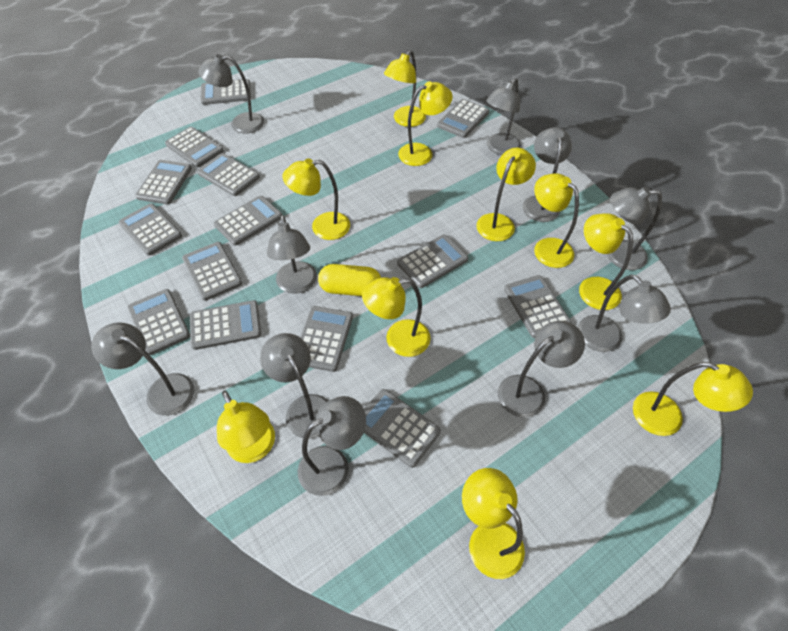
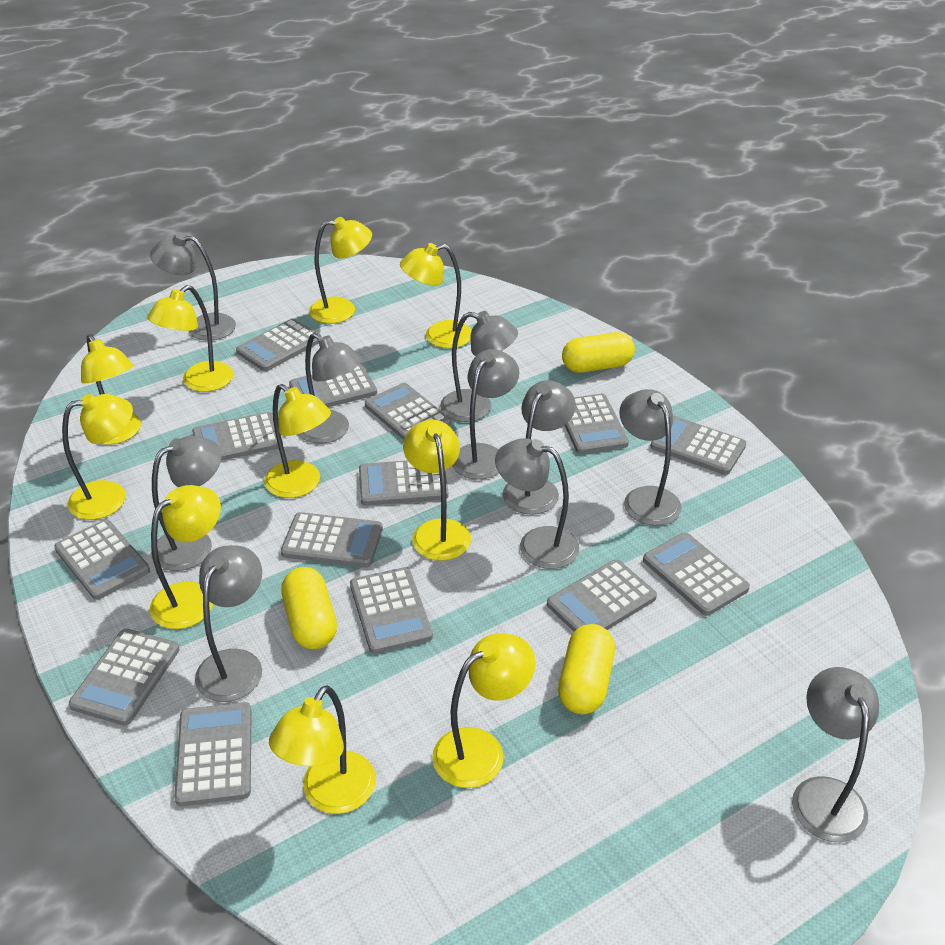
yellow capsule: [318,264,381,296] = 1 -> [281,567,337,649] [558,624,615,714] [562,332,635,373] = 3

